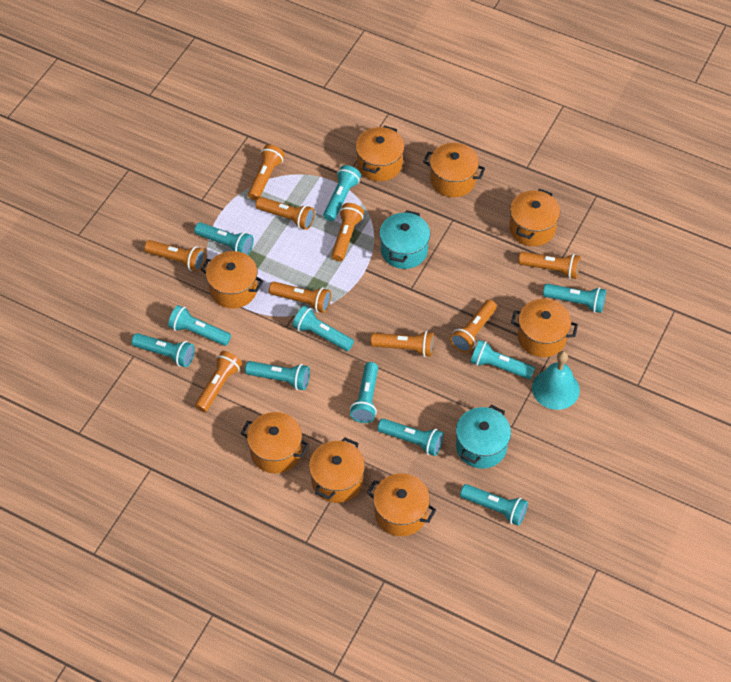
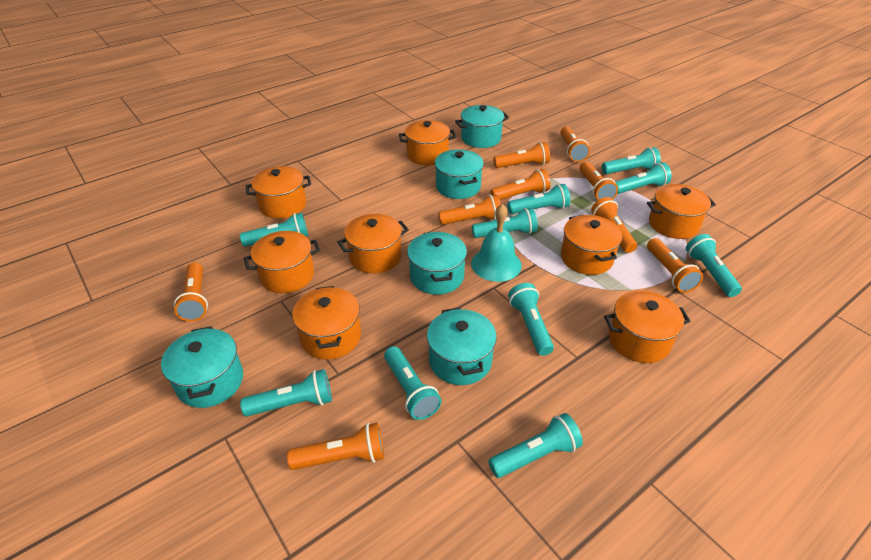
turquoise flashlight: [131,333,195,367] [168,305,231,346] [194,222,254,255] [245,361,310,390] [293,306,354,351] [323,165,361,221] [350,362,378,423] [377,418,444,456] [460,484,528,526] [470,340,535,379] [543,284,606,313] = 11 -> [240,212,308,247] [240,369,332,417] [384,346,442,420] [472,208,538,238] [488,413,583,478] [507,184,570,214] [508,283,554,356] [602,147,661,174] [615,162,672,194] [686,234,742,297] = 10
turquoise pot: [379,210,430,269] [456,405,511,469] = 2 -> [161,326,243,408] [407,231,467,295] [427,307,497,385] [434,149,484,199] [455,105,509,148] = 5

